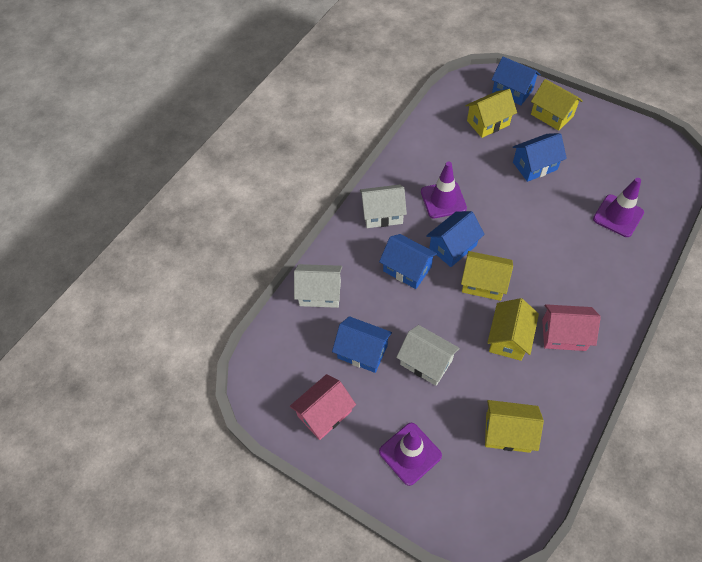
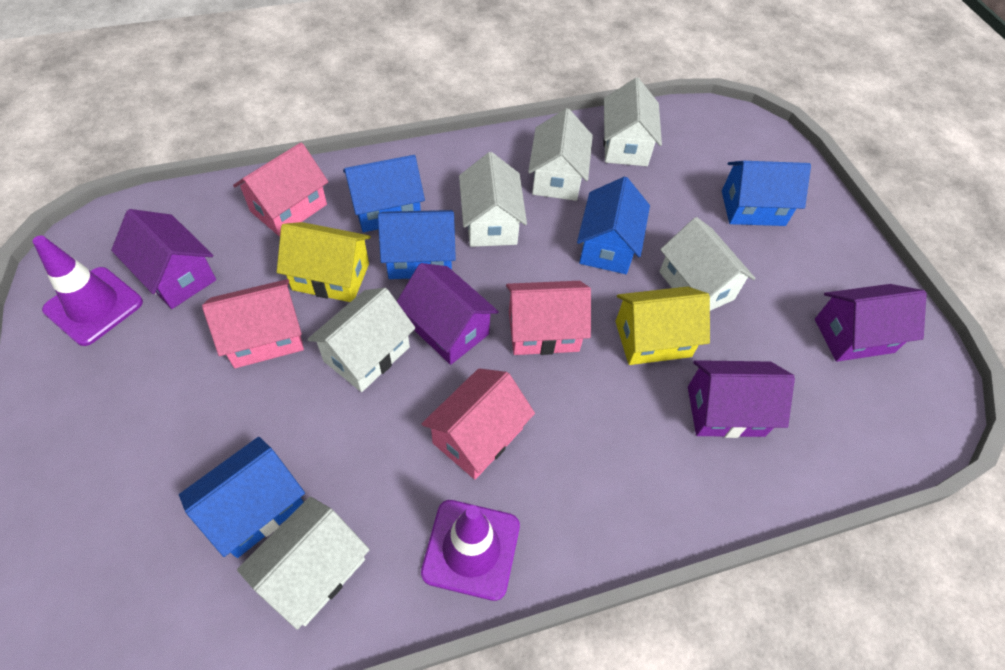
pink house: [290,374,356,440] [542,304,601,351] = 2 -> [202,279,304,368] [233,142,328,237] [422,368,535,480] [506,281,591,355] = 4
purple house: none = 0 -> [111,209,216,309] [397,263,499,365] [688,360,795,438] [815,284,927,362] = 4
purple traffic cone: [379,423,442,486] [421,162,467,219] [593,178,644,237] = 3 -> [33,235,143,346] [421,500,520,601] = 2
white house: [294,264,342,308] [360,185,407,228] [396,325,460,386] = 3 -> [237,496,370,630] [307,288,416,392] [459,152,527,247] [528,108,593,201] [603,78,662,166] [659,217,755,311] = 6
yellow house: [461,251,513,301] [465,89,517,138] [485,400,544,453] [487,298,539,361] [531,79,583,131] = 5 -> [277,222,371,302] [615,286,710,365] = 2

